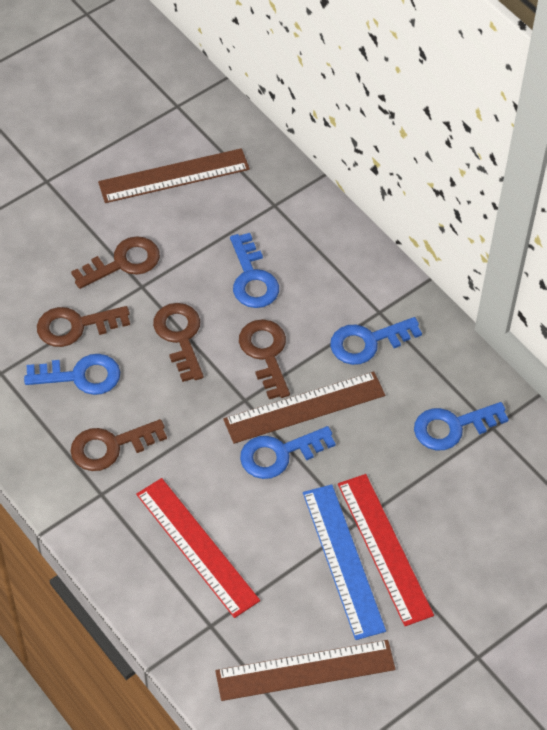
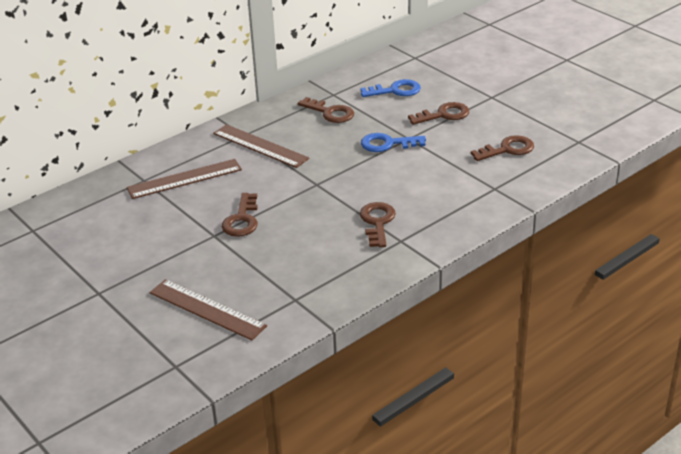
blue key: [24,354,120,395] [230,233,279,308] [240,426,336,479] [330,317,422,365] [414,402,509,450] = 5 -> [360,79,421,97] [361,133,426,152] = 2
blue ruler: [303,484,386,640] = 1 -> none = 0
red ruler: [136,478,260,618] [338,474,434,626] = 2 -> none = 0

